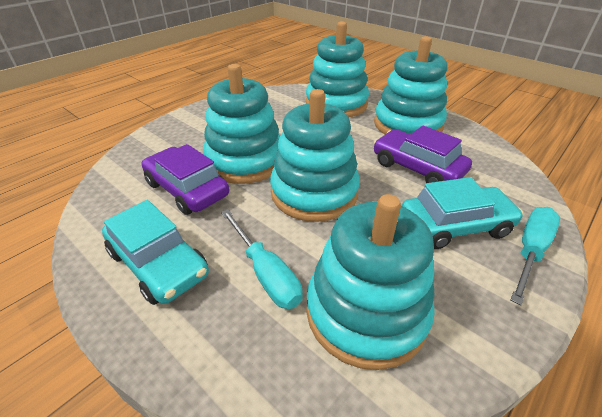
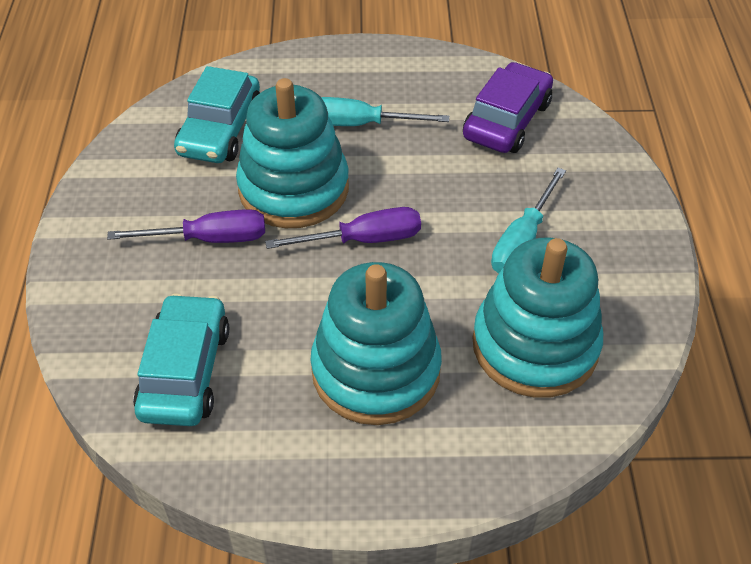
purple car: [141,144,229,215] [374,126,472,183] = 2 -> [463,62,553,153] = 1
purple screwdriver: none = 0 -> [107,209,265,243] [265,207,421,249] = 2
turquoise stacking toy: [203,64,280,184] [270,89,360,222] [306,21,369,117] [306,194,435,370] [374,36,448,134] = 5 -> [236,78,349,228] [311,262,442,425] [472,237,603,398] = 3

